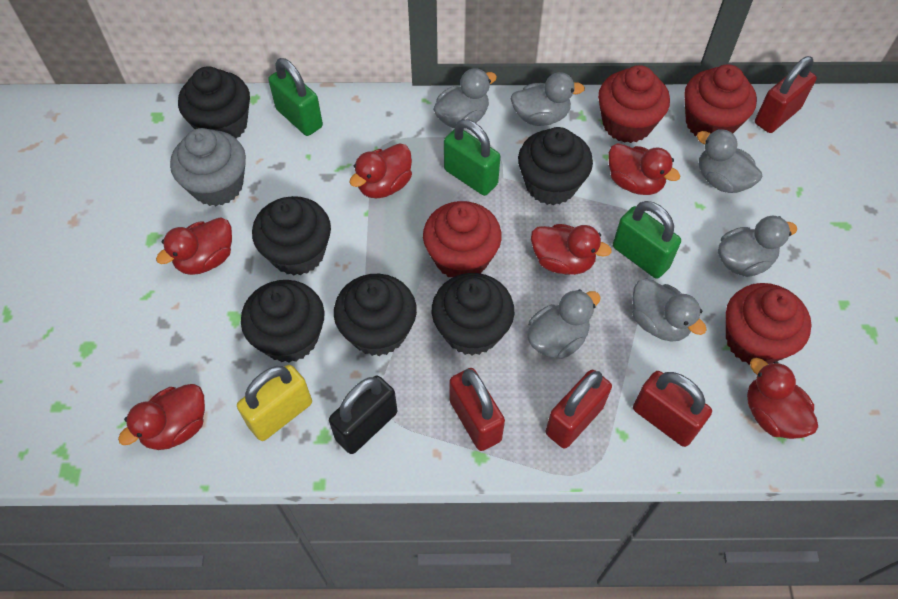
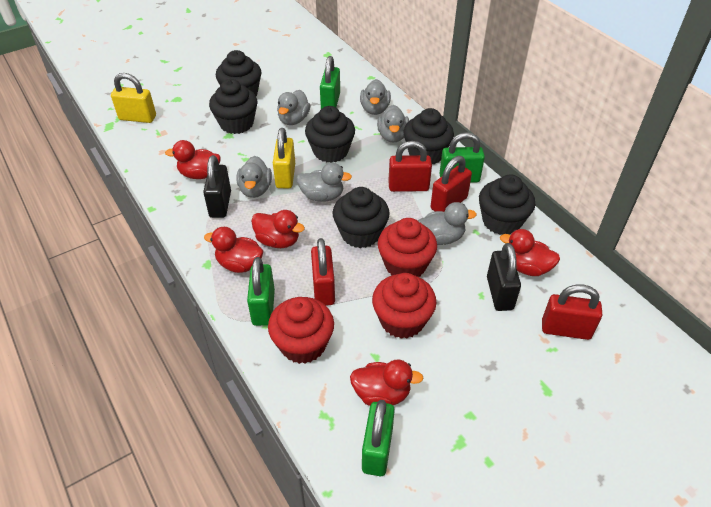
black padlock: [329,375,397,454] = 1 -> [203,155,231,218] [487,243,521,311] = 2
green padlock: [268,58,323,136] [444,119,500,196] [613,201,681,279] = 3 -> [247,257,275,326] [320,56,340,109] [362,400,395,476] [440,132,485,183] = 4
grey cupcake: [170,128,246,206] = 1 -> none = 0
red cupcake: [423,201,502,278] [598,65,670,143] [684,64,757,136] [726,283,811,365] = 4 -> [268,297,334,364] [372,273,437,339] [378,218,437,277] = 3
red duck: [118,384,205,450] [156,217,232,275] [349,143,412,198] [531,224,612,275] [608,143,680,195] [747,358,818,439] = 6 -> [165,140,221,179] [204,227,263,273] [251,210,305,248] [350,359,423,406] [500,229,560,276] = 5
yellow padlock: [237,365,312,441] = 1 -> [111,73,156,123] [273,128,295,188] = 2

